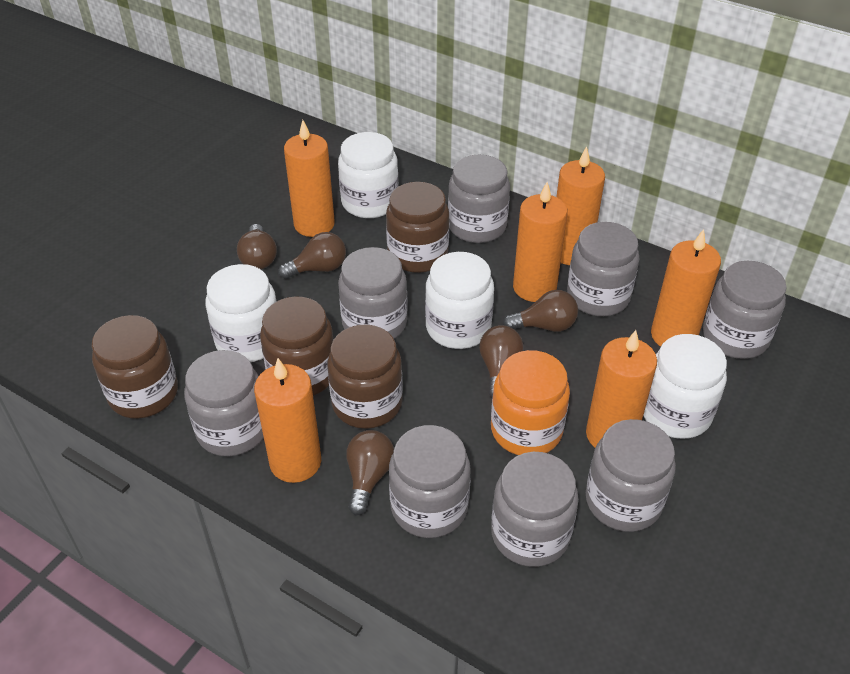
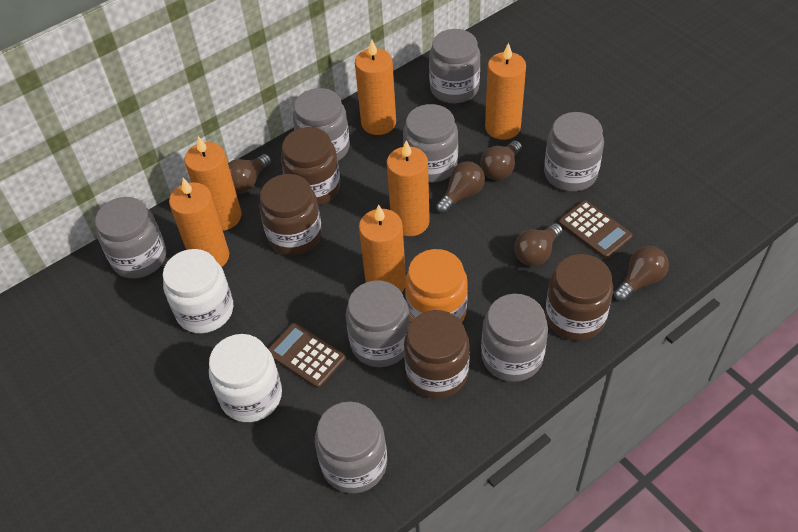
brown calculator: none = 0 -> [268,323,346,388] [559,200,633,259] = 2
white jar: [206,264,277,362] [338,132,398,218] [425,252,494,349] [643,334,727,439] = 4 -> [163,249,233,333] [209,334,282,422] = 2

